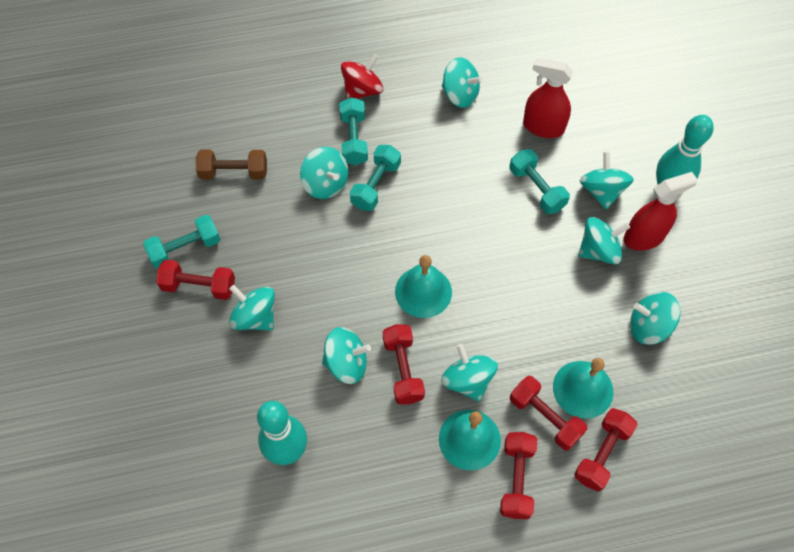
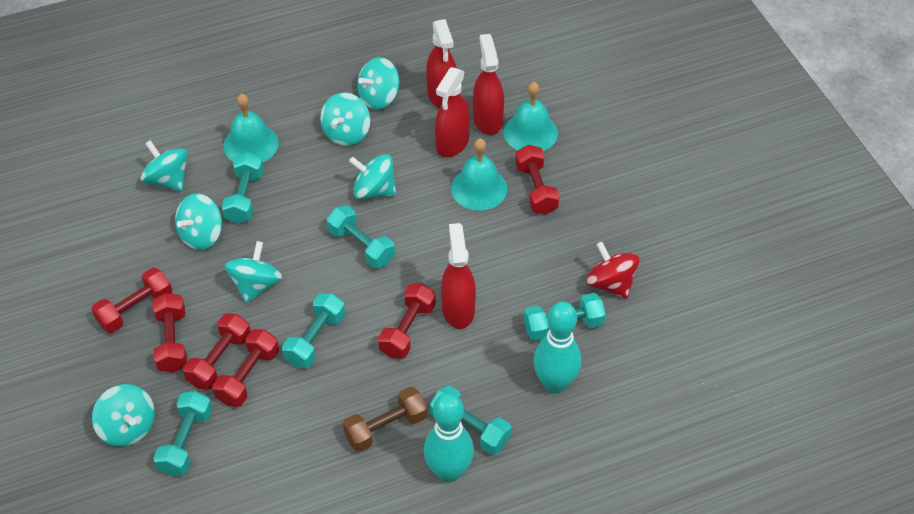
red dumbbell: [156,260,235,300] [383,324,425,404] [500,432,537,519] [510,376,588,451] [574,408,637,492] = 5 -> [92,268,172,333] [152,293,187,373] [183,313,251,390] [213,329,279,407] [378,284,436,359] [515,145,560,215] = 6
red spray bottle: [523,58,573,138] [624,172,698,251] = 2 -> [426,19,457,108] [435,67,470,157] [441,223,476,329] [473,34,504,135] = 4
turquoise dumbbell: [143,215,220,269] [339,97,368,165] [350,145,401,211] [510,149,570,214] = 4 -> [153,391,213,476] [222,152,264,224] [282,293,345,368] [327,205,395,268] [430,385,511,455] [524,293,606,341] = 6
turquoise spinning top: [229,285,275,331] [300,147,348,199] [322,327,371,384] [441,344,498,402] [442,57,483,108] [578,217,630,265] [579,152,634,209] [630,292,681,345] = 8 -> [92,384,155,447] [141,140,188,191] [175,193,222,250] [225,241,282,303] [320,93,370,146] [349,154,396,200] [357,57,399,110] = 7

